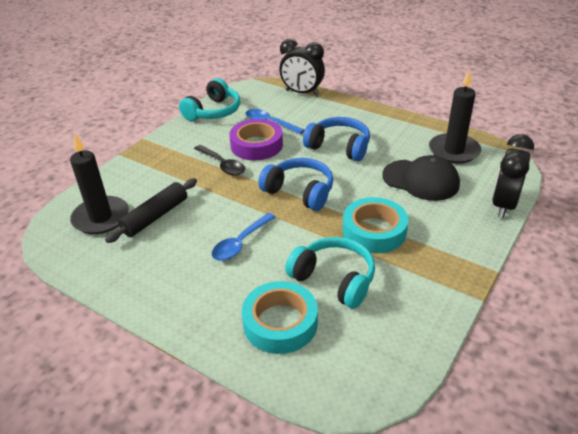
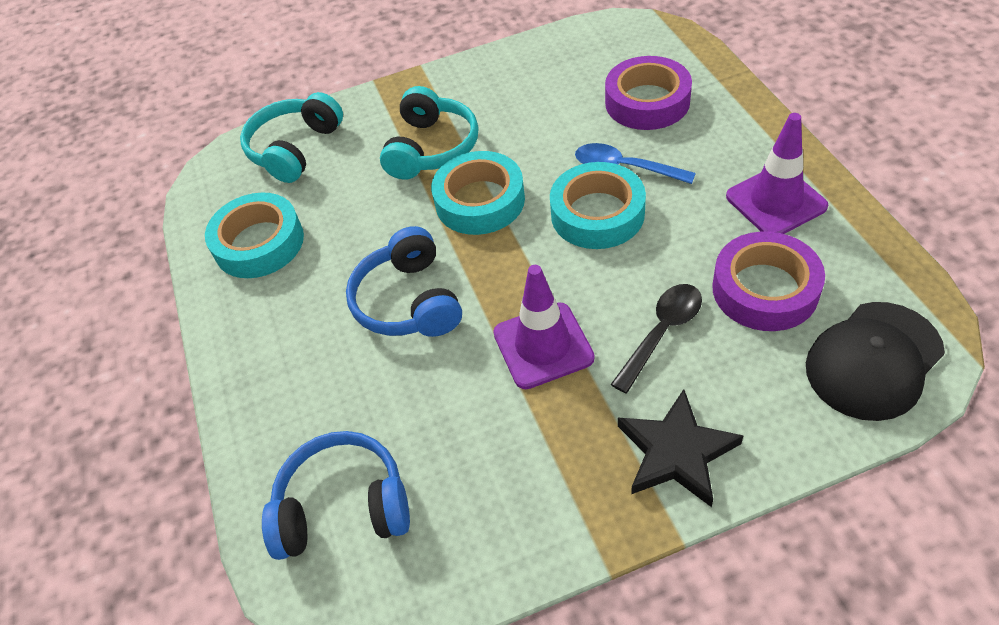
black candle: [70,133,129,234] [429,70,481,164] = 2 -> none = 0
black clock: [279,39,325,96] [492,134,534,218] = 2 -> none = 0
black rolling pin: [105,178,197,243] = 1 -> none = 0
black star: none = 0 -> [618,389,744,507] = 1
blue spoon: [212,213,276,261] [245,109,304,134] = 2 -> [575,143,696,184] = 1
purple tape: [229,119,283,160] = 1 -> [605,56,692,130] [712,232,825,331] = 2
purple traffic cone: none = 0 -> [493,265,595,389] [726,113,828,234] = 2
turquoise tape: [242,281,318,354] [343,197,408,253] = 2 -> [205,193,304,278] [431,151,525,235] [550,162,646,249] = 3

